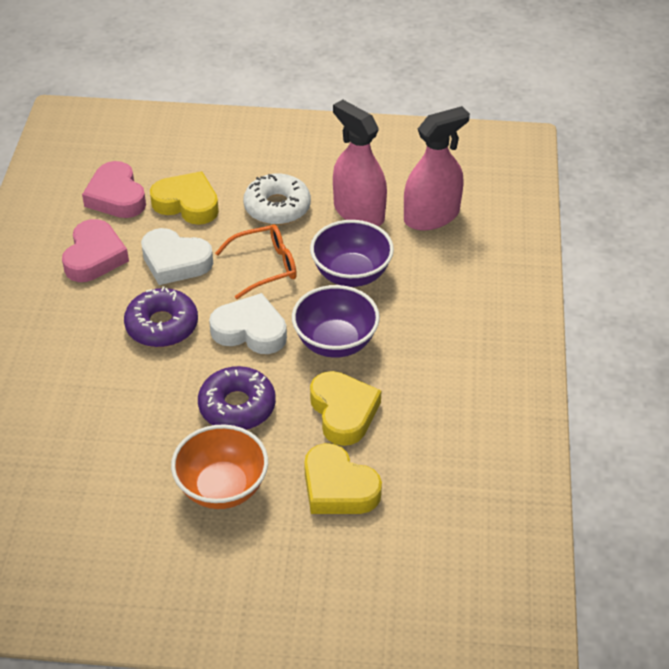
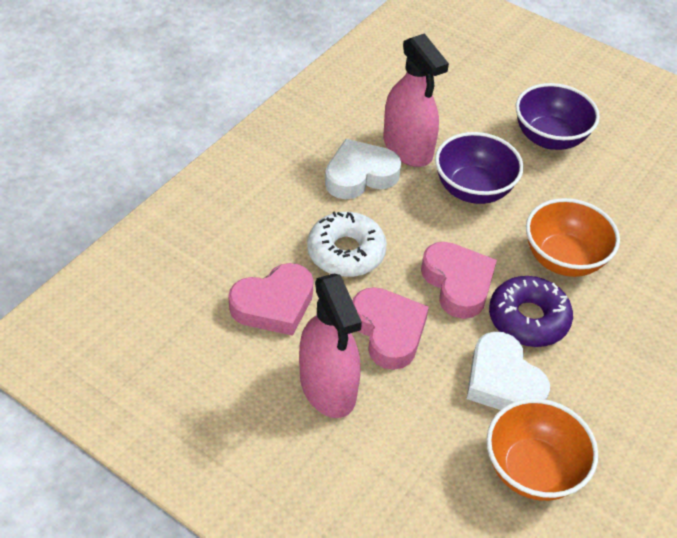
orange bowl: [171,424,268,509] = 1 -> [486,398,598,501] [526,198,620,277] = 2
orange glasses: [215,224,297,299] = 1 -> none = 0
pink heart: [62,219,129,282] [82,161,146,218] = 2 -> [228,263,314,336] [353,287,429,370] [421,242,497,319] = 3
purple donut: [124,286,198,347] [198,366,276,430] = 2 -> [489,276,573,347] = 1
yellow heart: [150,171,219,225] [304,443,382,514] [310,371,381,446] = 3 -> none = 0

